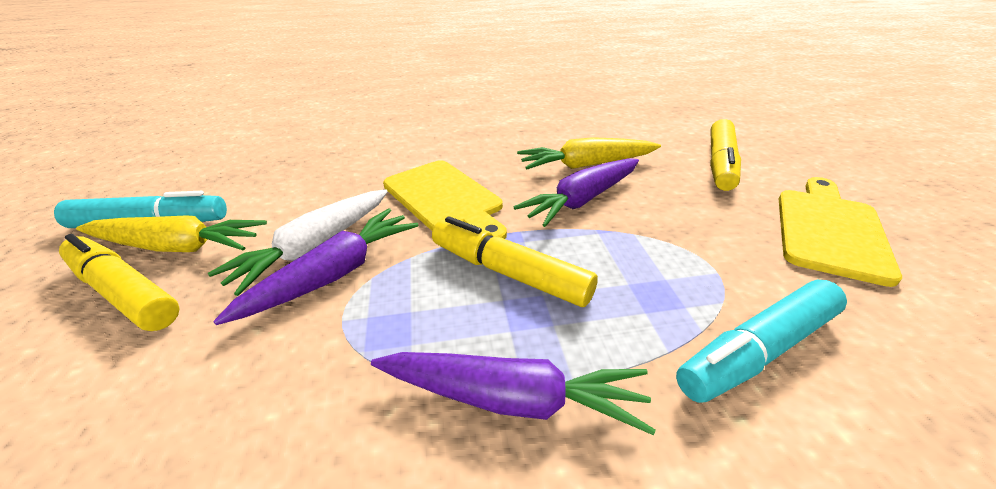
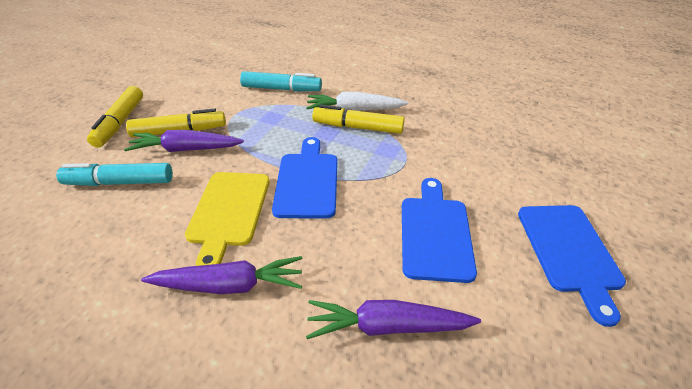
blue cutting board: none = 0 -> [272,137,338,219] [402,178,477,283] [518,205,626,327] = 3
yellow carrot: [76,215,267,252] [517,137,661,170] = 2 -> none = 0
yellow cutting board: [383,160,507,239] [779,177,902,287] = 2 -> [185,172,270,266] = 1

